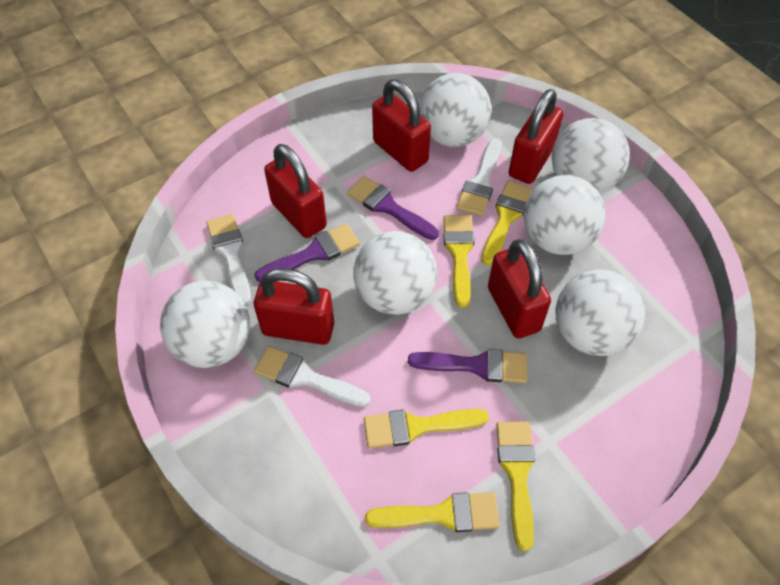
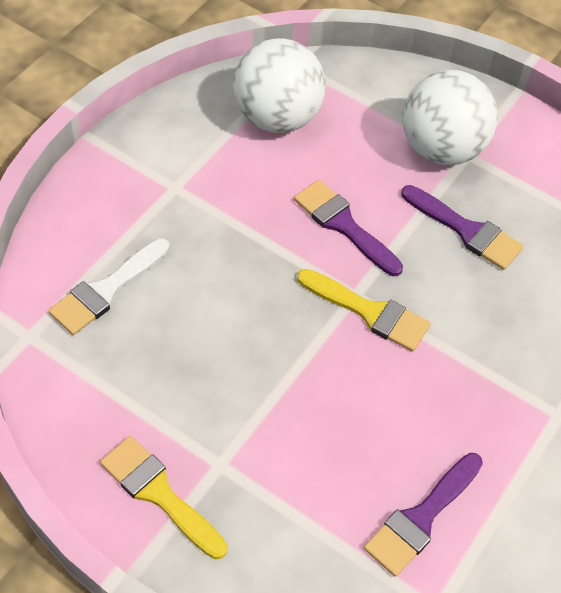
red padlock: [254,268,334,345] [264,144,327,238] [372,79,431,172] [488,239,551,339] [509,89,563,184] = 5 -> none = 0
white ball: [160,281,250,368] [353,231,437,315] [419,73,491,147] [524,175,605,255] [552,118,630,193] [556,270,645,356] = 6 -> [233,38,326,133] [402,70,498,165] = 2
white brush: [206,214,251,305] [254,346,371,407] [456,138,502,216] = 3 -> [49,238,170,335] = 1
yellow brush: [364,409,489,449] [365,492,500,532] [443,215,475,308] [481,181,533,266] [496,422,535,551] = 5 -> [100,436,227,559] [297,269,431,352] = 2

